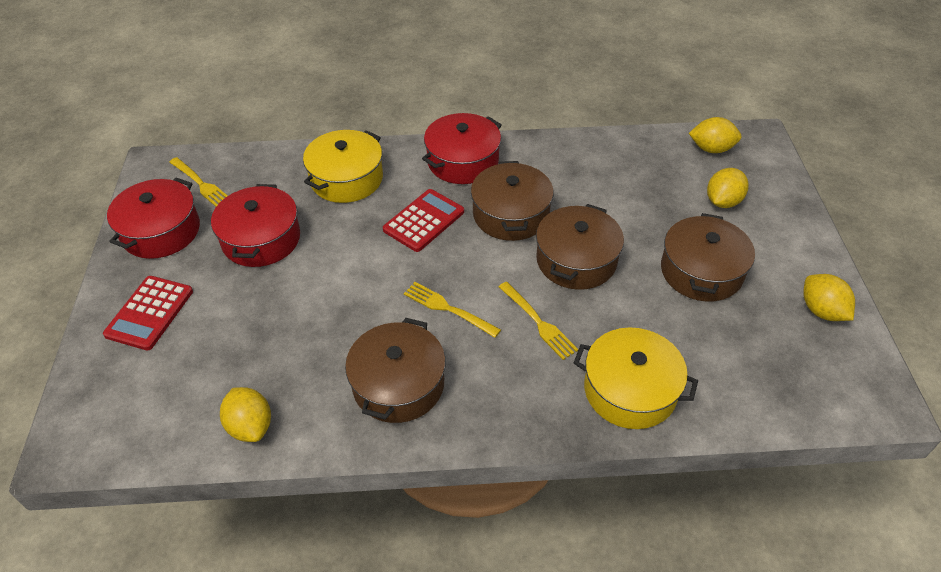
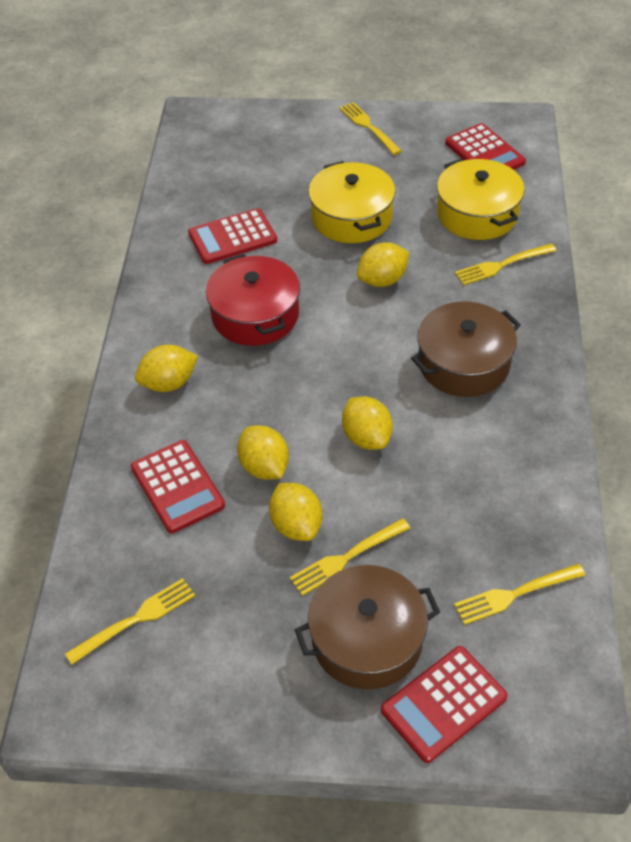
brown pot: [345,318,446,423] [471,161,554,241] [536,204,624,290] [661,213,755,302] = 4 -> [295,565,440,689] [411,301,521,397] = 2
red calculator: [103,276,193,350] [383,189,464,252] = 2 -> [131,440,225,533] [188,208,277,264] [381,646,507,763] [445,123,526,170] = 4
red pot: [107,177,200,259] [211,184,300,267] [422,113,502,184] = 3 -> [206,254,300,346] = 1
yellow fork: [169,157,228,206] [404,282,501,338] [499,282,579,360] = 3 -> [65,578,195,665] [290,518,410,596] [339,102,402,155] [454,564,585,625] [455,243,557,285] = 5
yellow lemon: [220,387,271,442] [689,117,742,153] [707,168,748,208] [803,274,855,321] = 4 -> [135,345,198,392] [237,425,289,480] [269,483,322,541] [342,396,393,450] [357,242,409,287] = 5

